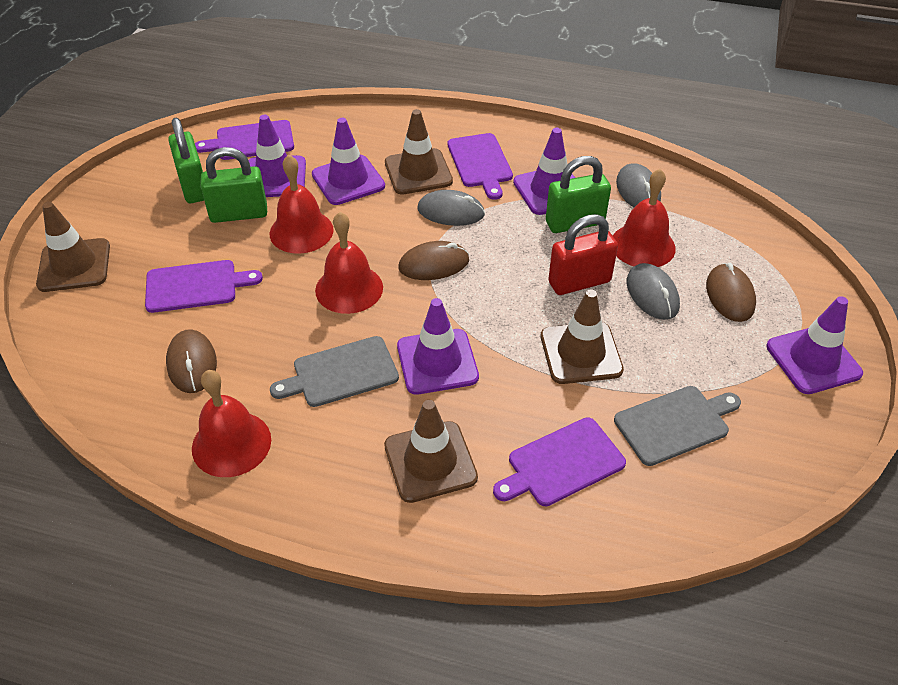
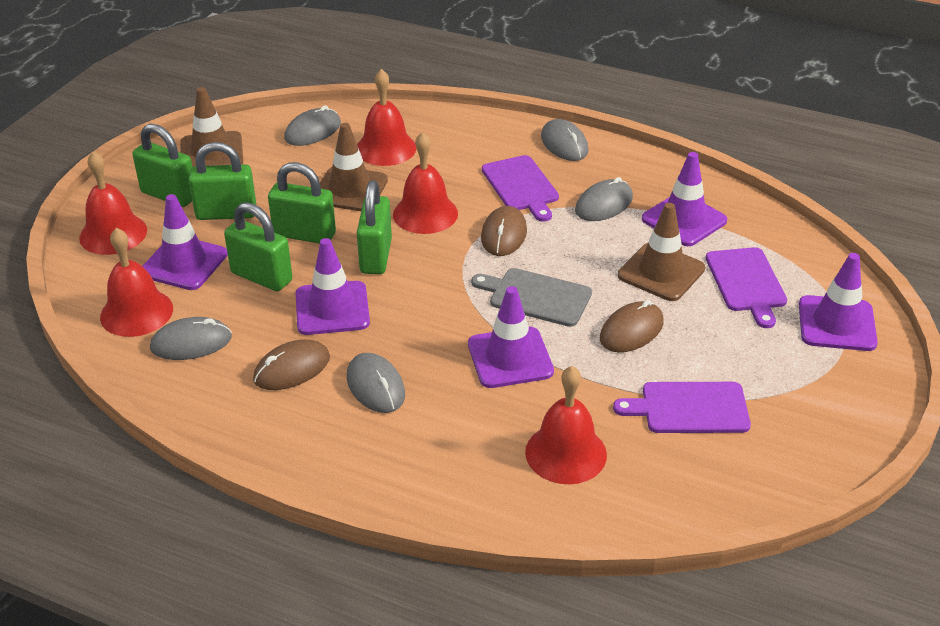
brown traffic cone: [36,202,110,292] [384,400,478,503] [385,109,453,194] [541,289,624,384] = 4 -> [180,87,243,167] [320,123,388,211] [618,203,705,301] = 3
green padlock: [168,118,204,203] [200,147,267,223] [546,156,611,233] = 3 -> [132,124,192,207] [188,142,256,220] [224,202,292,291] [268,162,336,243] [357,180,392,274] = 5
grey cutting board: [270,336,399,407] [614,386,741,466] = 2 -> [471,268,592,327] = 1
grey mouse: [418,190,485,226] [616,164,661,207] [627,263,680,320] = 3 -> [150,317,232,360] [284,105,341,146] [347,353,405,413] [541,119,589,161] [575,177,633,221] = 5
purple cutting board: [145,260,263,313] [195,120,294,160] [448,133,513,200] [493,417,626,506] = 4 -> [482,155,559,222] [613,382,751,433] [706,247,787,328] = 3
red bell: [192,370,271,477] [270,155,334,254] [315,212,383,314] [613,169,676,267] = 4 -> [79,151,147,255] [100,228,173,337] [357,69,416,166] [393,132,458,234] [525,366,607,484] = 5
red padlock: [548,214,618,295] = 1 -> none = 0

